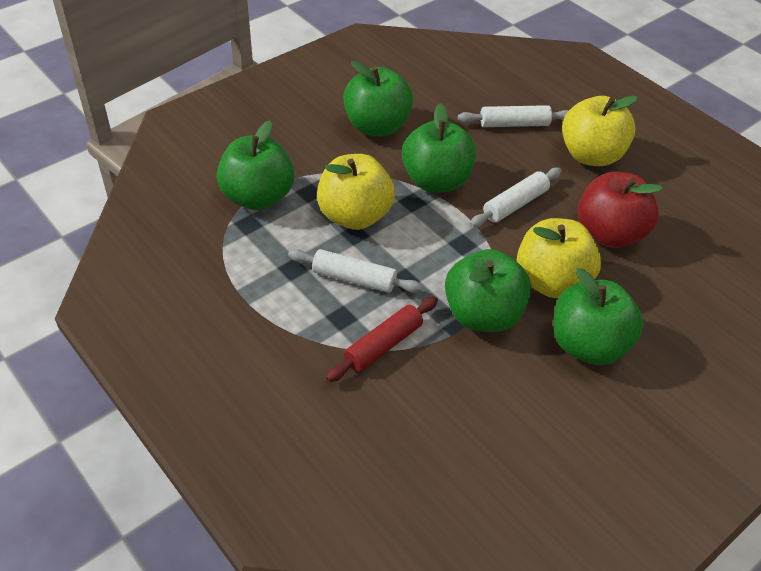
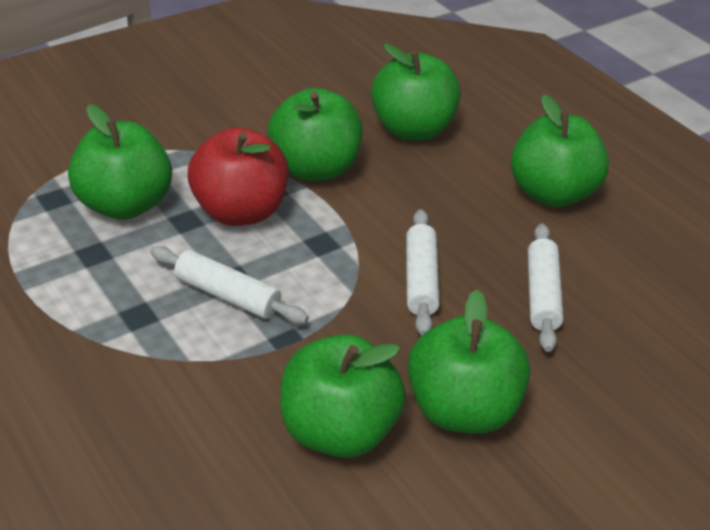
green apple: [217,121,295,210] [343,61,413,136] [402,103,476,192] [445,249,531,332] [553,268,644,365] = 5 -> [68,105,172,220] [268,88,363,181] [280,334,406,458] [371,44,461,141] [407,290,530,433] [511,94,609,207] = 6
red rolling pin: [326,297,438,382] = 1 -> none = 0
yellow apple: [317,154,395,230] [517,218,601,298] [562,96,638,166] = 3 -> none = 0

